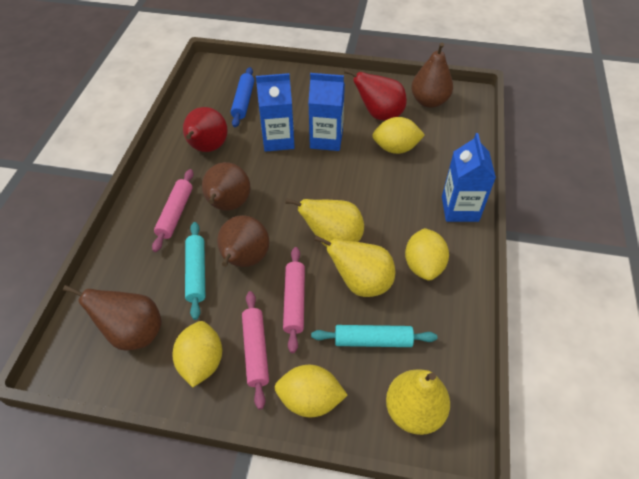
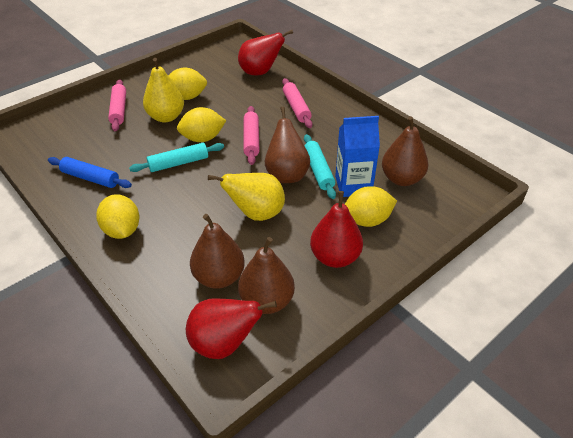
blue carton: [256,73,295,152] [308,73,345,151] [442,133,496,222] = 3 -> [335,116,380,197] = 1
red pear: [183,107,228,152] [344,69,407,120] = 2 -> [186,299,277,359] [238,30,293,76] [310,191,363,268] = 3
yellow pear: [285,198,364,247] [314,236,395,297] [386,369,450,435] = 3 -> [143,58,184,122] [208,173,285,221] = 2

